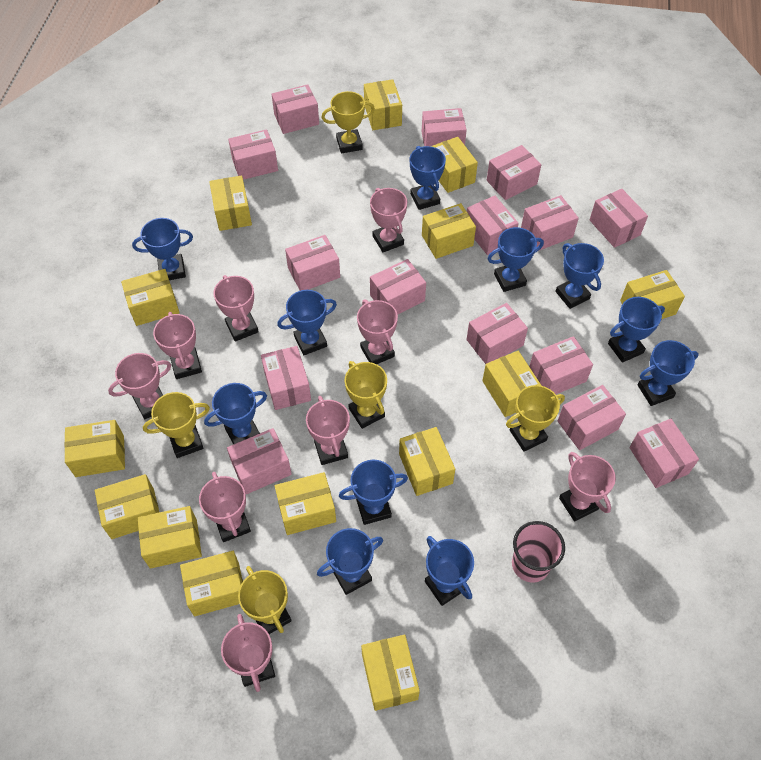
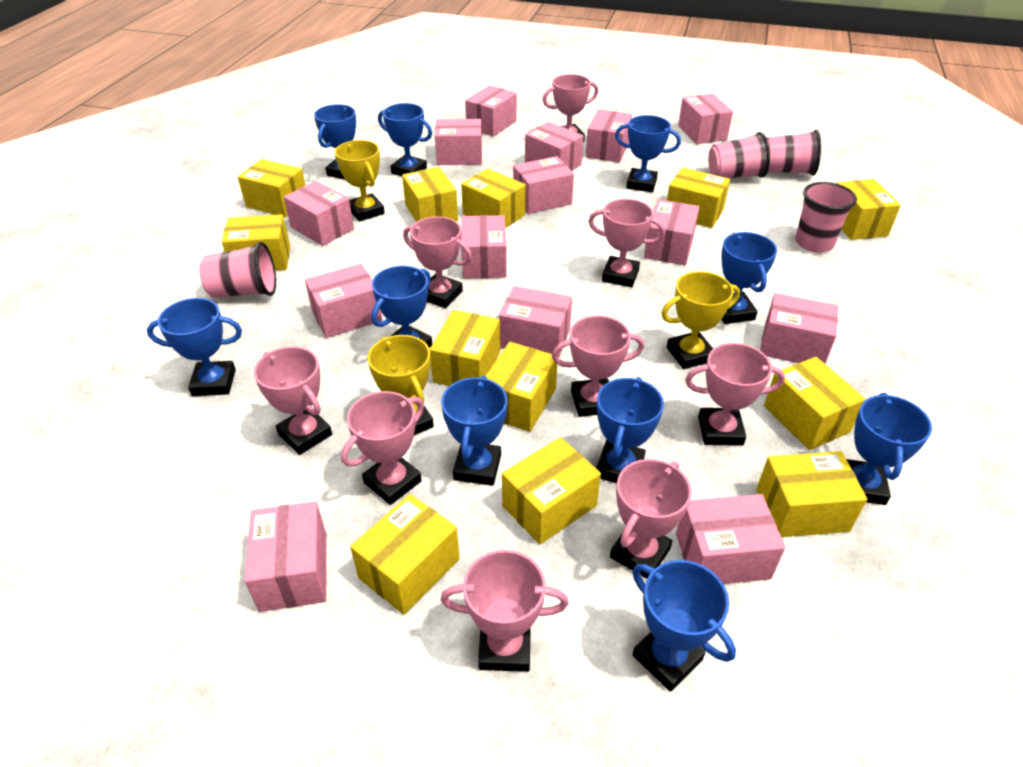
blue trophy: [132,218,193,280] [204,383,267,445] [277,290,337,355] [317,528,383,595] [339,460,408,525] [410,146,446,210] [425,536,474,606] [487,227,544,292] [556,243,604,309] [608,297,665,363] [638,340,699,406] = 11 -> [147,298,242,396] [314,104,356,180] [371,266,432,348] [378,103,432,176] [441,376,508,486] [596,377,664,483] [615,115,681,192] [632,560,736,692] [721,232,777,324] [846,393,932,505] = 10
pink box: [227,428,292,494] [228,129,278,180] [261,346,311,410] [271,84,319,134] [285,235,340,291] [370,259,426,315] [422,108,467,146] [466,303,528,364] [467,196,519,255] [487,145,541,200] [521,195,579,250] [529,336,593,394] [558,385,626,450] [590,189,648,248] [629,419,699,488] = 15 -> [244,501,326,612] [284,181,354,246] [305,264,382,338] [435,119,482,165] [461,215,507,279] [465,85,517,137] [499,286,572,358] [513,156,574,214] [525,122,584,171] [586,109,632,163] [644,199,699,265] [676,494,785,584] [678,94,733,144] [760,293,838,364] = 14
pink cup: [512,521,565,583] = 1 -> [199,242,276,298] [708,132,770,178] [767,130,821,176] [795,182,857,253] = 4
yellow box: [64,420,125,477] [95,474,159,539] [121,269,180,326] [137,506,202,569] [180,551,243,616] [209,176,252,231] [275,472,336,535] [361,635,420,711] [364,79,402,130] [399,427,455,496] [422,203,476,259] [431,137,478,193] [482,351,542,417] [620,270,685,319] = 14 -> [222,214,290,271] [238,159,306,217] [350,494,460,614] [402,167,458,222] [430,310,500,386] [461,168,526,228] [485,342,557,432] [502,437,601,544] [667,168,730,228] [756,451,867,537] [764,357,866,450] [837,179,901,240] = 12
yellow trophy: [143,392,210,458] [238,566,291,634] [321,91,375,153] [345,361,387,429] [506,385,565,452] = 5 -> [335,140,385,222] [368,335,434,435] [661,271,740,369] = 3

